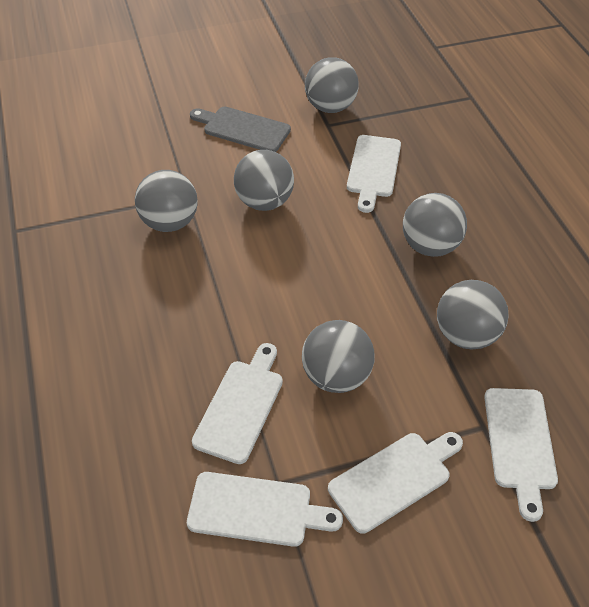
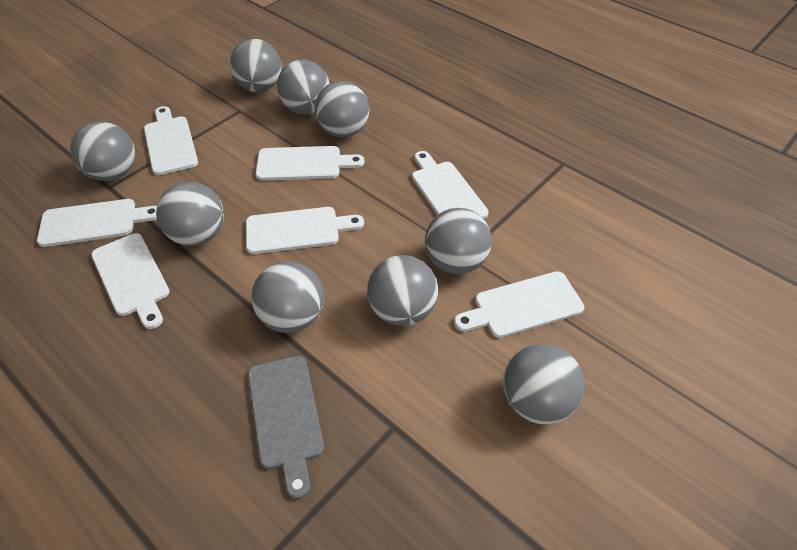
grey ball: [135,170,198,232] [234,150,294,211] [302,320,375,393] [305,57,359,113] [403,193,467,257] [437,280,509,349] = 6 -> [70,122,135,181] [156,182,224,246] [230,39,282,92] [251,261,324,333] [277,60,330,114] [315,81,370,138] [367,255,438,326] [425,208,492,274] [503,344,585,425] = 9
white cutting board: [187,472,343,547] [192,343,283,464] [328,432,463,534] [347,135,401,213] [484,388,558,522] = 5 -> [37,199,157,247] [91,233,170,329] [144,106,198,175] [246,207,364,254] [255,146,365,181] [412,151,489,219] [454,271,584,338] = 7

